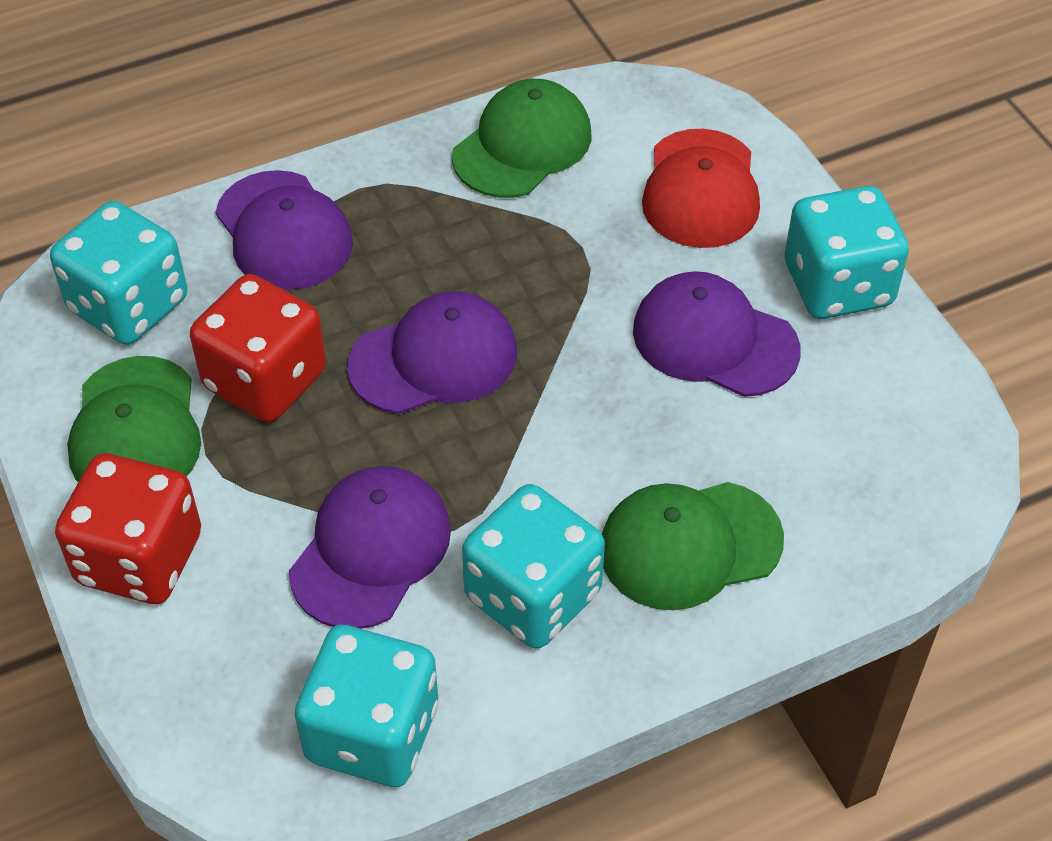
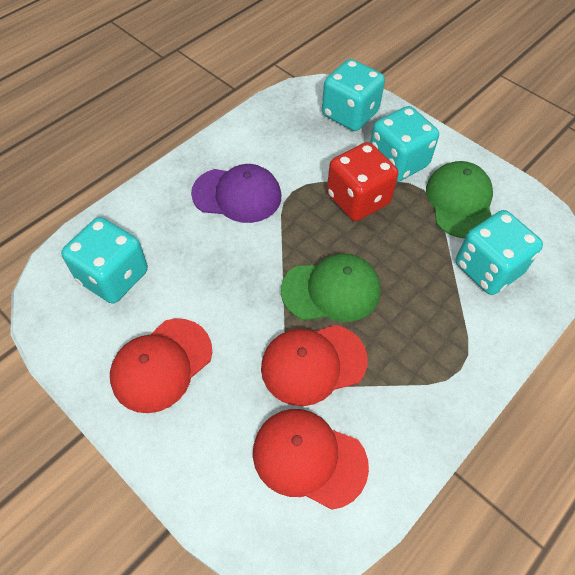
green cap: [67,356,201,482] [452,79,591,198] [602,482,784,610] = 3 -> [281,254,381,322] [426,161,493,238] = 2
purple cap: [216,170,353,290] [289,466,451,629] [347,291,517,414] [633,271,801,397] = 4 -> [191,164,281,223] = 1
red cap: [642,129,760,248] = 1 -> [110,318,212,413] [253,409,369,510] [261,325,368,406] = 3
red dice: [55,453,201,604] [190,274,326,422] = 2 -> [327,142,398,221] = 1

